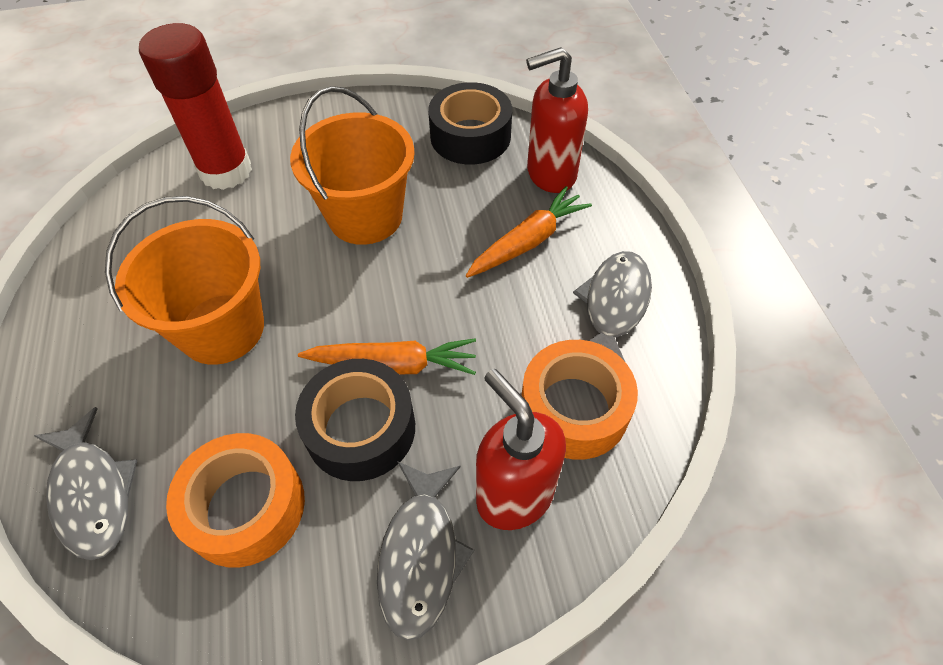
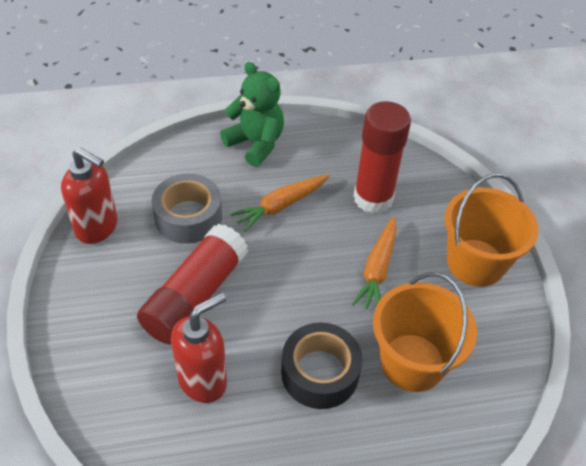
black tape: [295,359,415,481] [428,82,512,165] = 2 -> [281,322,362,409] = 1
green teddy bear: none = 0 -> [220,62,284,167] = 1
grey fish: [34,407,137,560] [377,462,474,640] [573,251,652,361] = 3 -> none = 0
grey tape: none = 0 -> [152,174,222,244] = 1
orange tape: [166,433,305,568] [521,340,638,460] = 2 -> none = 0
red glue stick: [139,23,252,190] = 1 -> [137,224,248,345] [354,101,411,213] = 2

